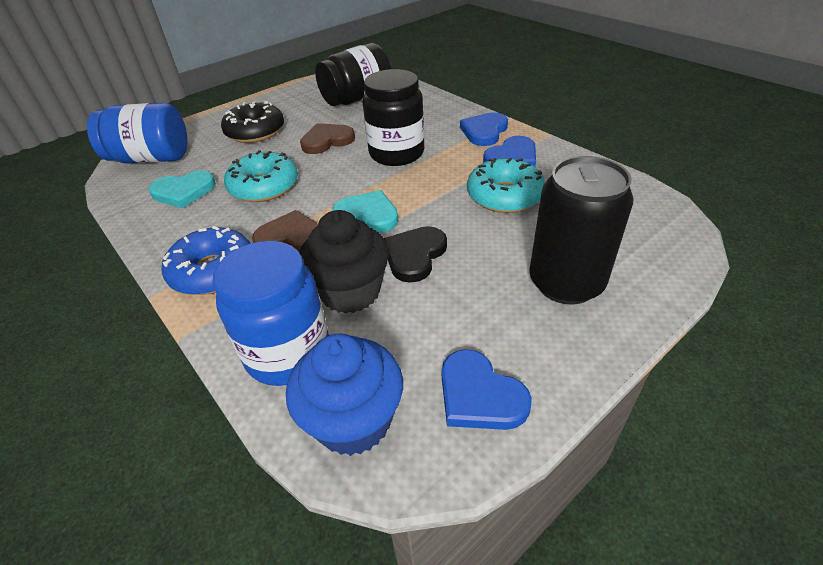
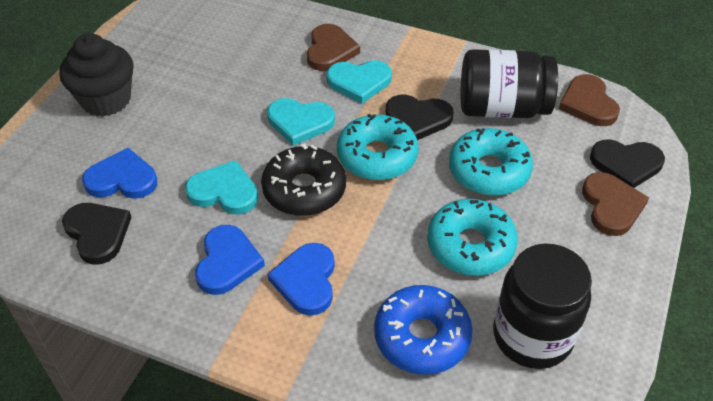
black can: [530,156,633,305] = 1 -> none = 0
black heart: [384,226,447,283] = 1 -> [62,203,132,265] [386,95,454,140] [590,139,665,188] = 3
blue cupcake: [286,334,403,456] = 1 -> none = 0
blue jar: [87,103,188,164] [213,241,329,386] = 2 -> none = 0
brown heart: [252,210,318,251] [300,123,355,154] = 2 -> [307,24,360,71] [559,74,620,126] [582,172,649,236] = 3
turquoise donut: [224,150,298,202] [467,158,545,213] = 2 -> [337,114,418,180] [427,199,518,276] [449,128,533,196] = 3
turquoise heart: [148,170,216,208] [332,190,399,233] = 2 -> [185,160,258,214] [267,98,335,146] [326,60,392,104] = 3

